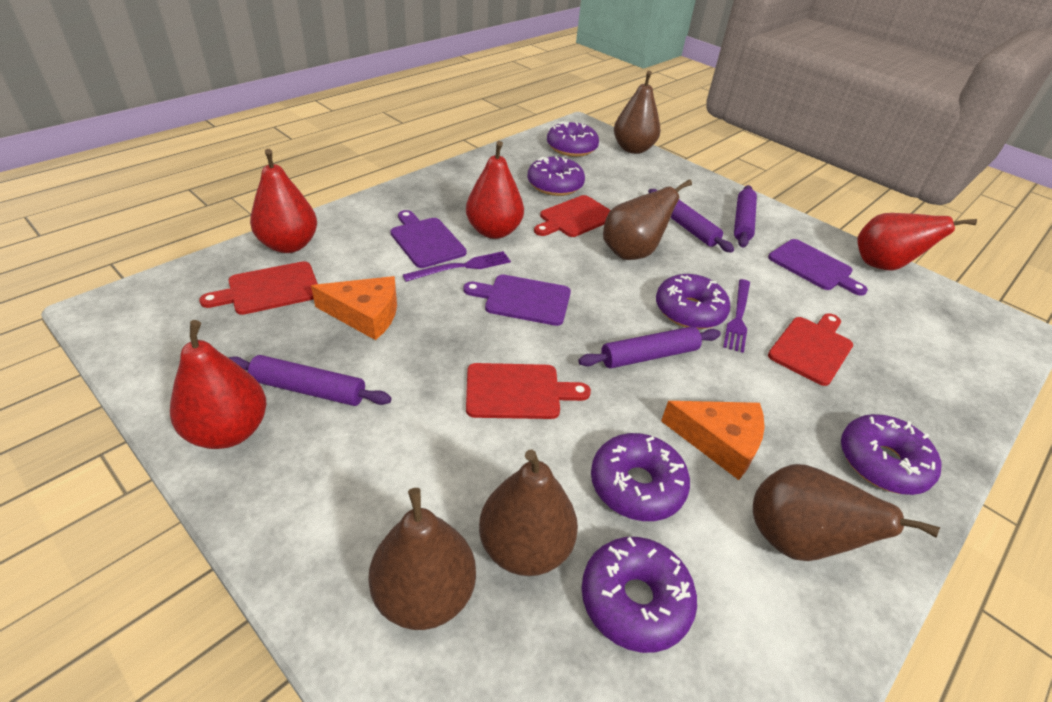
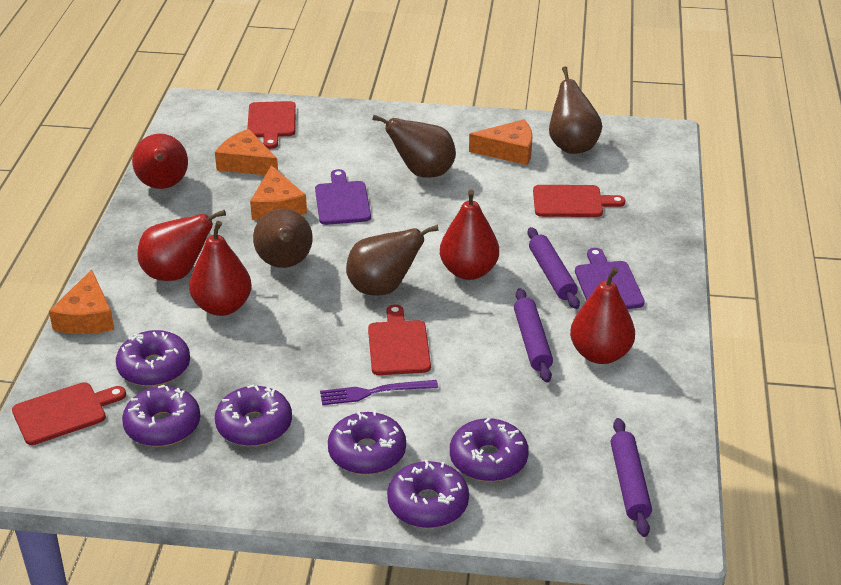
brown pear: [368,488,476,630] [479,450,578,576] [603,179,692,260] [614,71,661,154] [753,464,940,561] = 5 -> [253,208,313,268] [346,225,439,296] [372,115,456,178] [549,66,602,154] = 4
orange cheese: [311,276,397,340] [661,401,765,480] = 2 -> [49,270,114,334] [215,129,278,175] [250,165,307,220] [469,119,532,165] = 4
purple cutting board: [390,210,467,268] [463,275,571,326] [768,239,868,296] = 3 -> [315,169,371,225] [575,248,645,309] = 2
purple fork: [403,251,511,282] [723,279,750,353] = 2 -> [320,380,438,405] = 1
purple rolling pin: [229,355,392,406] [578,326,721,369] [648,189,734,253] [734,185,757,248] = 4 -> [514,288,553,383] [527,227,580,309] [611,418,652,537] = 3
red pear: [170,320,266,449] [250,149,317,253] [466,141,524,239] [857,213,977,270] = 4 -> [132,134,188,189] [137,210,226,281] [189,221,252,316] [440,190,499,280] [570,267,635,364] = 5

